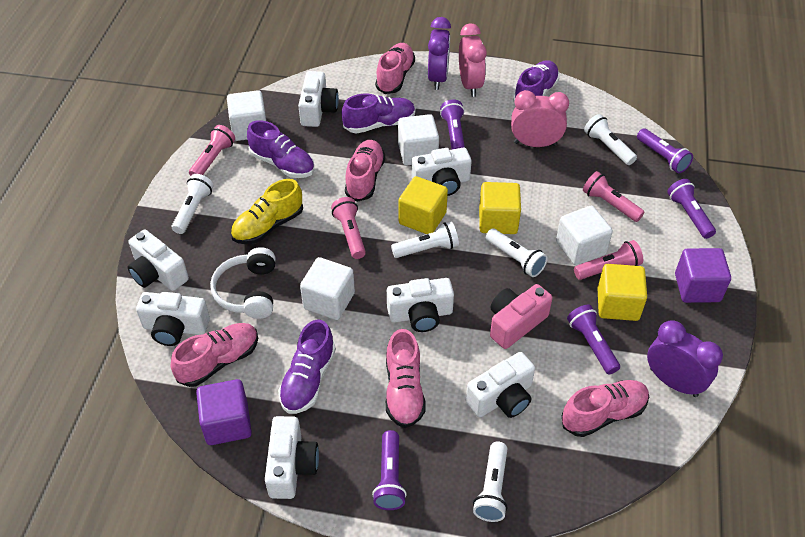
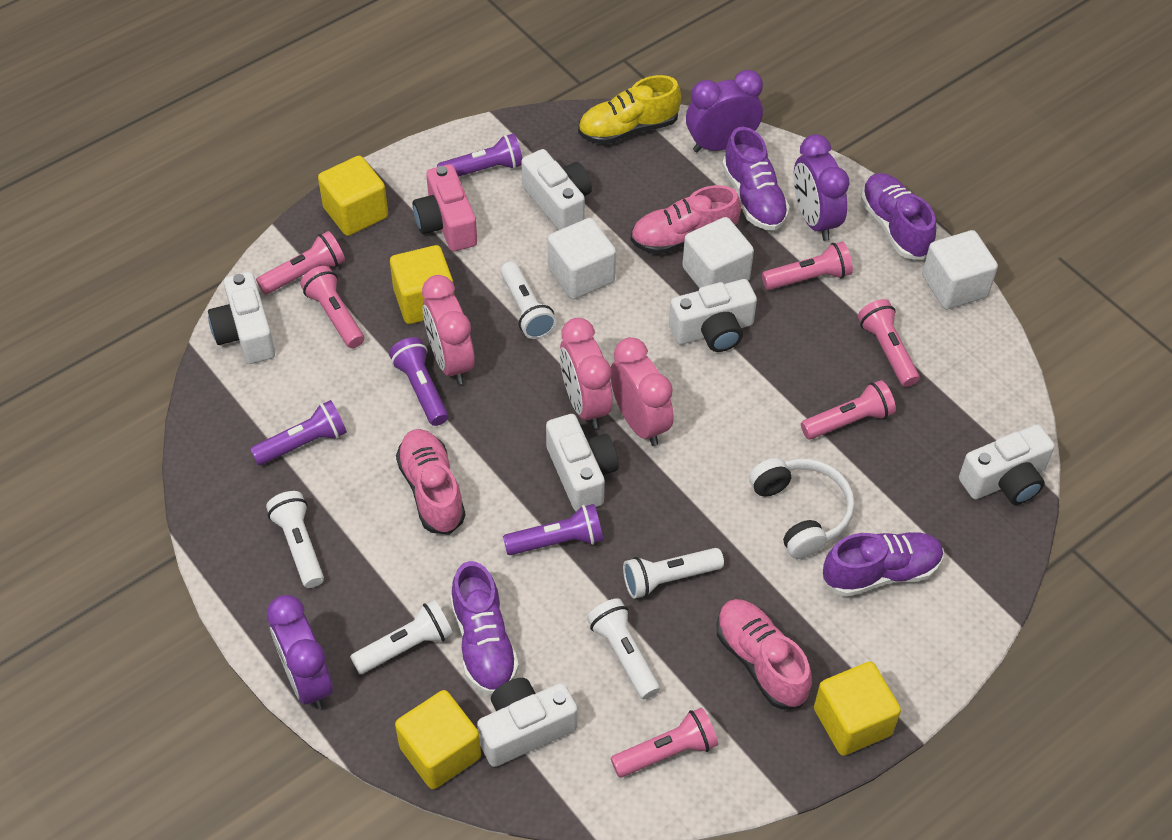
pink clock: [459,23,487,97] [511,90,569,147] = 2 -> [422,275,475,385] [559,318,613,429] [611,337,674,446] = 3
pink flashlight: [189,125,235,176] [331,197,366,259] [574,240,643,280] [583,171,645,222] = 4 -> [256,231,345,295] [300,266,364,348] [611,707,718,777] [762,242,853,290] [801,380,896,440] [858,299,920,387] = 6
pink shoe: [170,323,258,387] [345,140,385,202] [375,43,415,94] [386,329,426,428] [562,380,649,437] = 5 -> [396,429,466,535] [631,185,741,254] [717,599,812,709] = 3
purple clock: [428,17,451,90] [647,320,723,397] = 2 -> [267,595,333,709] [686,70,763,153] [794,134,850,241] = 3
purple cube: [196,379,252,445] [675,248,731,303] = 2 -> none = 0
purple flashlight: [372,430,407,510] [440,99,465,149] [567,305,620,374] [637,128,693,173] [667,179,716,239] = 5 -> [250,400,347,465] [389,337,448,426] [437,133,522,177] [503,504,603,555] = 4
white camera: [128,230,189,291] [136,292,210,346] [265,416,319,499] [298,71,339,127] [387,278,454,332] [412,148,472,196] [466,352,535,418] = 7 -> [208,272,275,364] [477,678,578,767] [521,149,592,230] [546,414,619,511] [669,279,757,352] [959,424,1055,505] = 6
white cube: [227,90,266,141] [300,257,355,320] [398,114,439,166] [556,206,613,266] = 4 -> [548,218,616,299] [682,217,754,289] [922,230,998,309] = 3
yellow cube: [398,176,448,234] [479,182,521,234] [598,264,647,321] = 3 -> [318,156,388,236] [390,245,454,324] [395,690,481,789] [814,661,901,756] = 4

